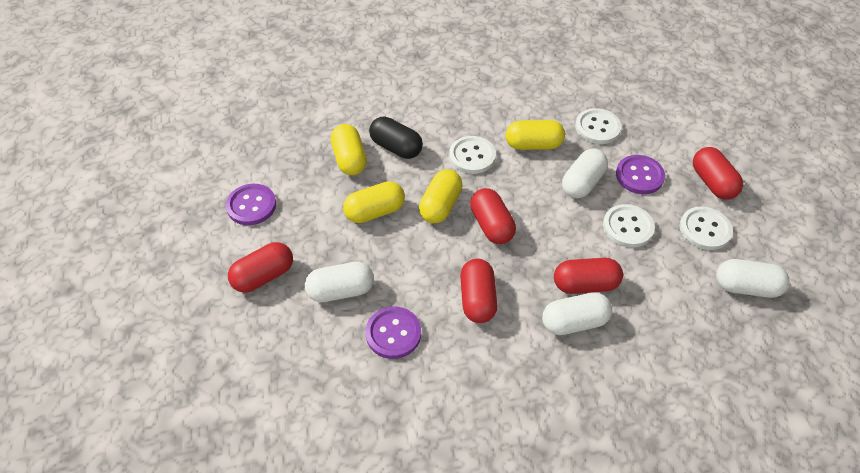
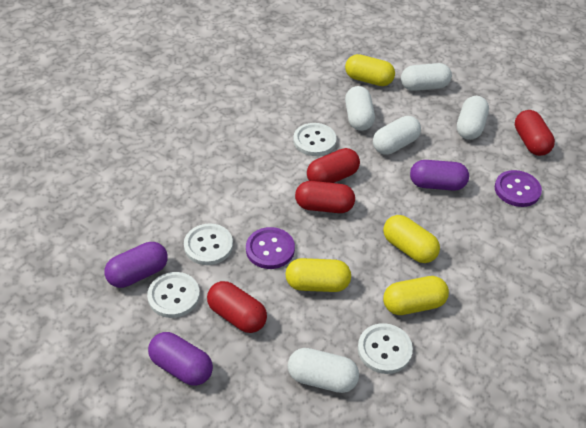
black capsule: [369,117,423,159] = 1 -> none = 0
purple button: [226,184,276,225] [365,307,421,359] [616,155,665,194] = 3 -> [246,227,295,269] [495,170,542,207] = 2
purple capsule: none = 0 -> [104,242,168,288] [148,332,213,386] [410,160,469,191] = 3
red capsule: [228,242,293,293] [460,259,497,323] [470,188,516,244] [554,258,623,294] [693,147,743,200] = 5 -> [207,281,267,333] [295,181,355,213] [307,148,360,183] [515,110,555,156] = 4
white capsule: [305,262,374,302] [542,292,612,335] [562,148,608,198] [716,259,790,298] = 4 -> [288,348,359,393] [345,86,375,131] [373,116,421,155] [401,63,452,91] [457,96,489,140] = 5

